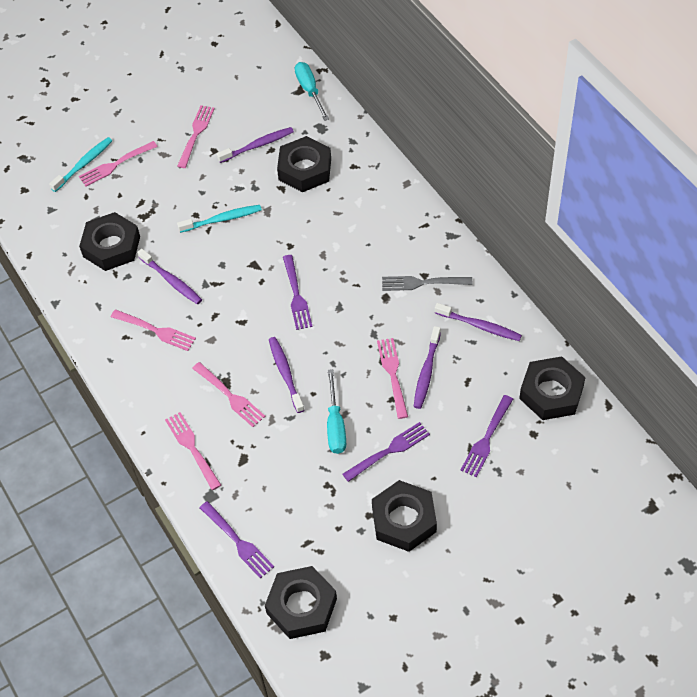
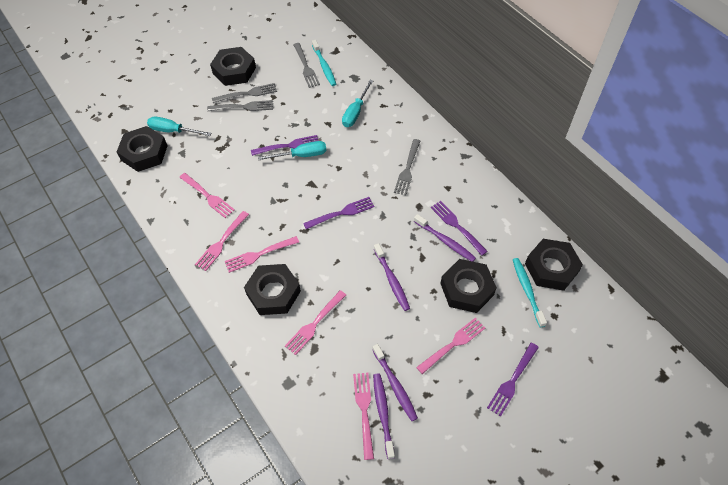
grey fork: [382,276,472,291] = 1 -> [207,100,273,112] [212,83,277,103] [293,43,320,88] [394,139,420,195] = 4
purple toothbrush: [137,249,202,305] [217,127,294,163] [269,337,304,413] [414,326,441,409] [435,303,522,341] = 5 -> [372,344,418,421] [373,373,395,459] [374,243,410,311] [414,214,476,262] = 4
turquoise screwdriver: [295,62,329,121] [327,369,346,454] = 2 -> [147,116,211,136] [258,141,326,160] [342,80,373,127] = 3

